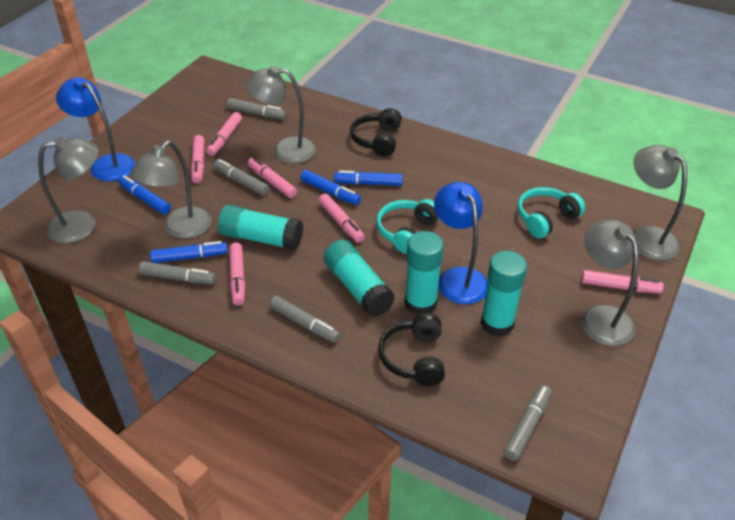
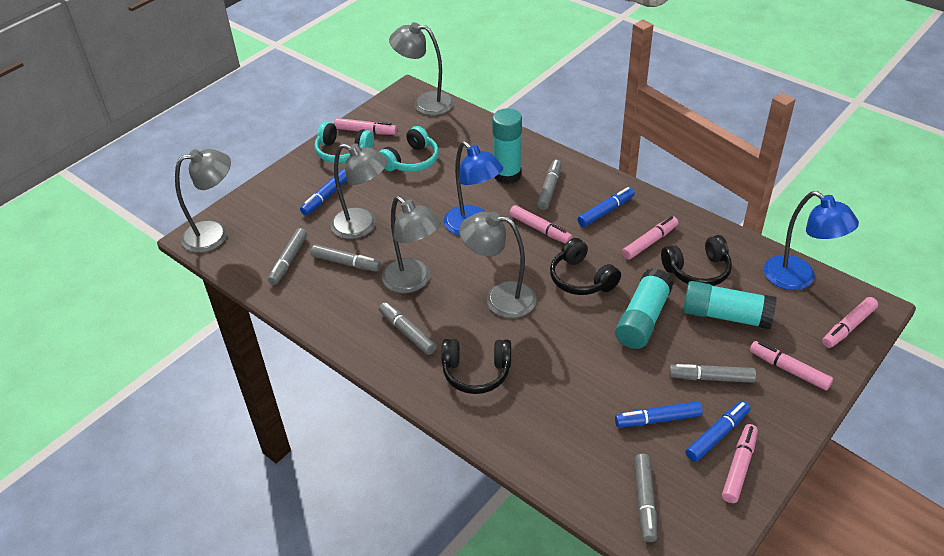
black headphones: [350,108,402,156] [378,314,445,386] = 2 -> [441,339,511,394] [550,238,621,295] [661,235,732,286] = 3
grey marker: [139,261,216,284] [213,159,269,196] [227,98,286,120] [270,296,340,343] [503,385,551,461] = 5 -> [268,228,307,285] [311,244,381,272] [379,302,437,355] [537,160,562,210] [634,454,657,542] [669,364,756,383] = 6
turquoise glue stick: [218,205,303,250] [324,240,395,317] [404,231,444,315] [481,251,527,337] = 4 -> [492,108,522,184] [615,268,674,349] [683,281,777,329] = 3

